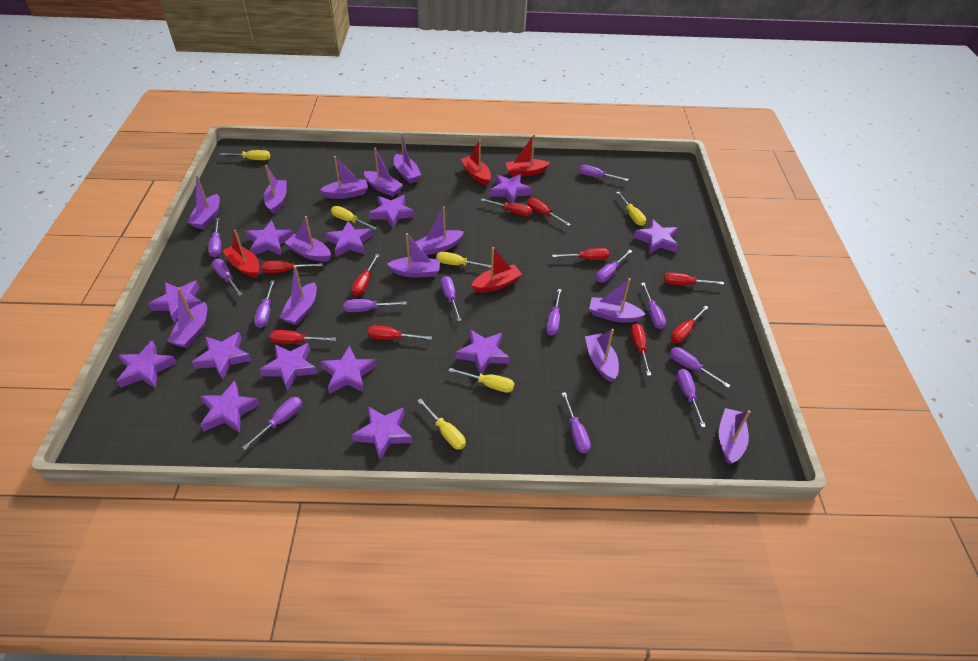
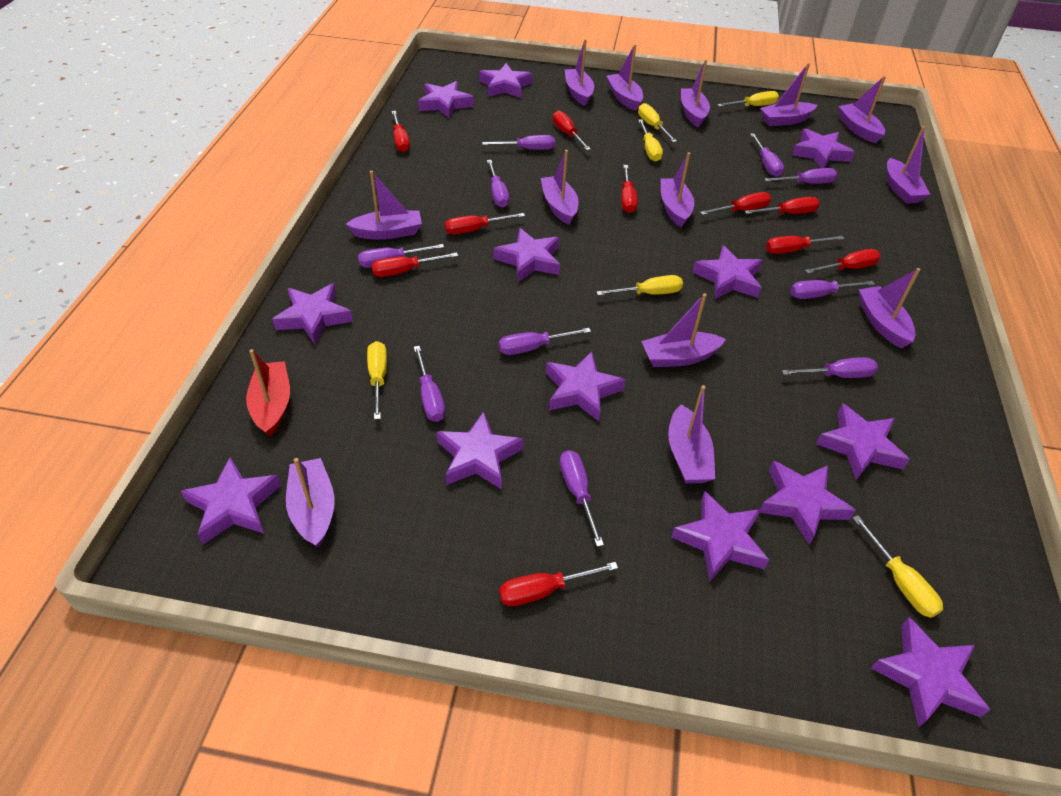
purple screwdriver: [208,218,221,257] [212,259,243,296] [242,397,302,450] [254,280,275,328] [343,299,407,312] [441,276,461,321] [546,289,562,336] [562,392,591,453] [579,165,628,181] [596,250,632,283] [641,283,666,329] [670,347,731,388] [676,369,706,427] = 13 -> [358,244,444,268] [414,346,445,422] [482,135,555,150] [487,160,509,208] [499,328,591,355] [560,450,604,547] [750,133,784,177] [764,168,837,184] [782,357,878,378] [790,280,875,299] = 10
red boat: [222,229,260,278] [460,139,491,185] [471,247,522,293] [506,134,550,176] = 4 -> [246,349,290,437] = 1

